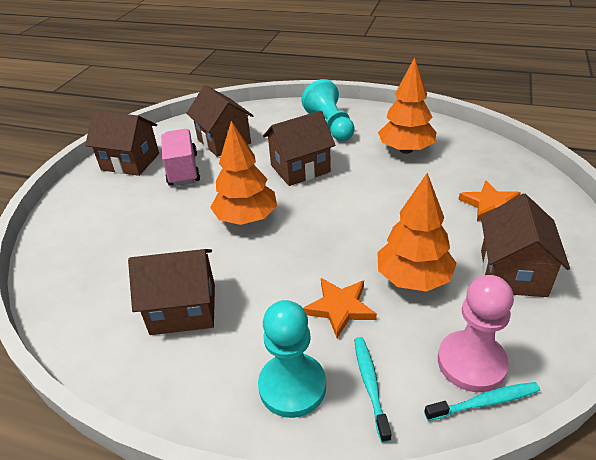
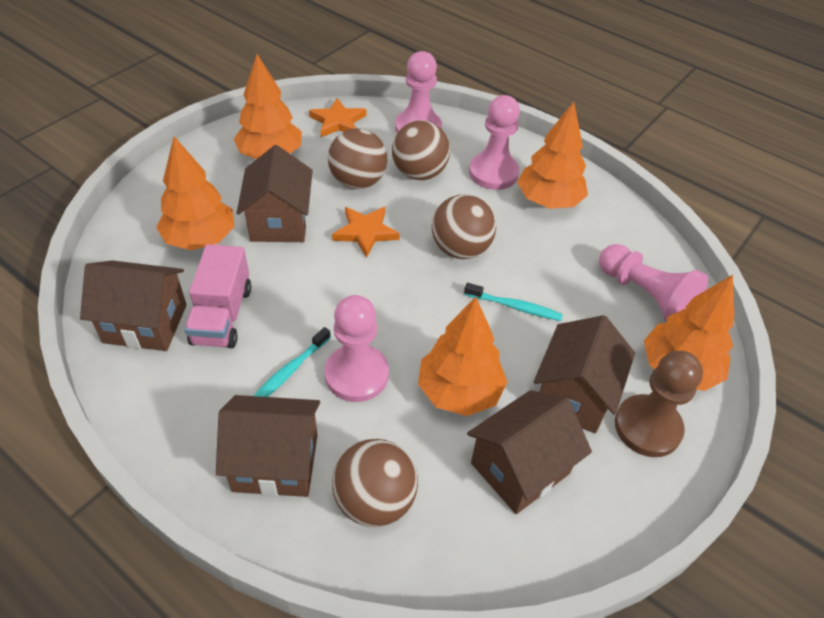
brown ball: none = 0 -> [328,128,387,189] [332,439,418,527] [392,120,450,180] [432,194,496,259] = 4
brown pawn: none = 0 -> [615,351,703,457] = 1
orange tree: [210,121,277,225] [377,173,457,292] [378,57,437,154] = 3 -> [156,136,234,250] [234,54,302,159] [418,297,507,416] [517,102,588,209] [644,275,734,391] = 5
pink pawn: [438,275,514,392] = 1 -> [324,295,389,402] [395,51,442,133] [469,95,520,190] [599,244,708,322] = 4
turquoise pawn: [258,300,326,418] [302,79,355,141] = 2 -> none = 0

